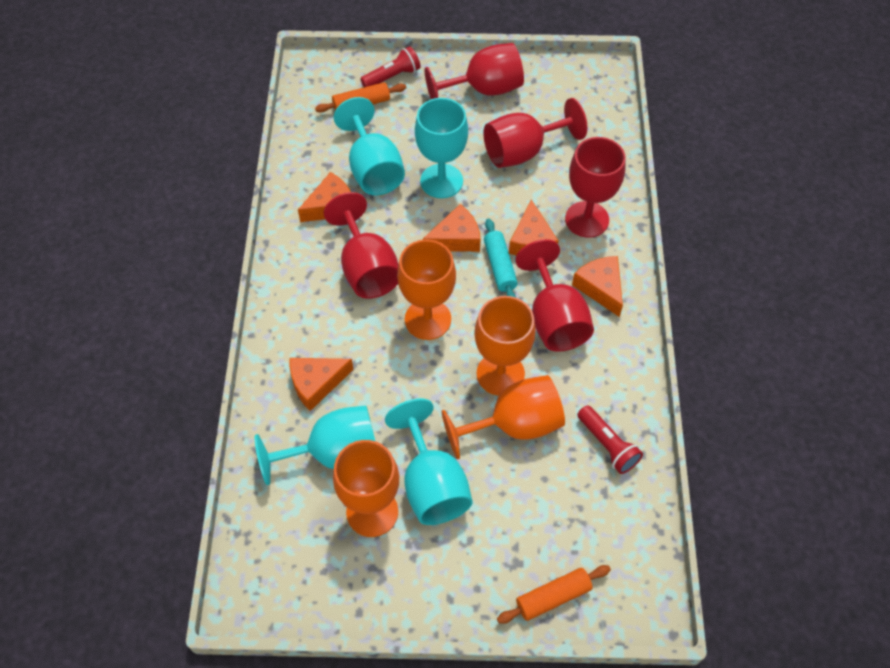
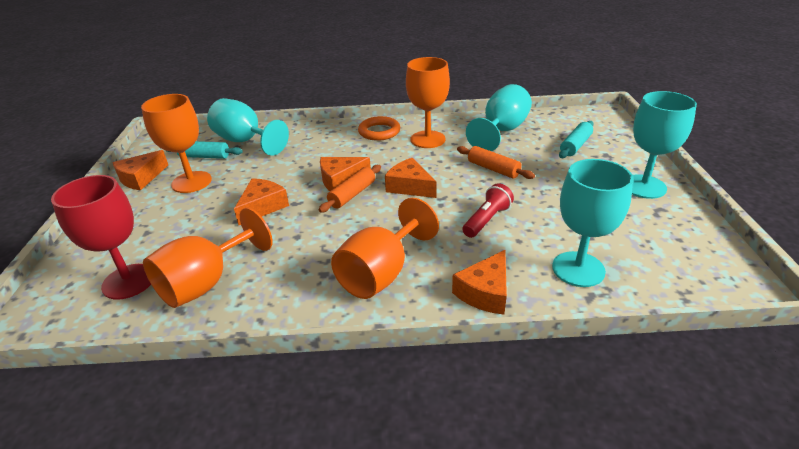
orange ring: none = 0 -> [358,116,400,141] = 1
red flashlight: [360,46,421,87] [577,405,643,474] = 2 -> [462,183,514,238] = 1
red goblet: [324,192,398,299] [425,43,524,99] [483,98,588,168] [515,239,594,352] [565,137,626,238] = 5 -> [51,175,151,300] = 1
turquoise rolling pin: [484,218,518,297] = 1 -> [165,141,243,159] [559,121,594,158] = 2

